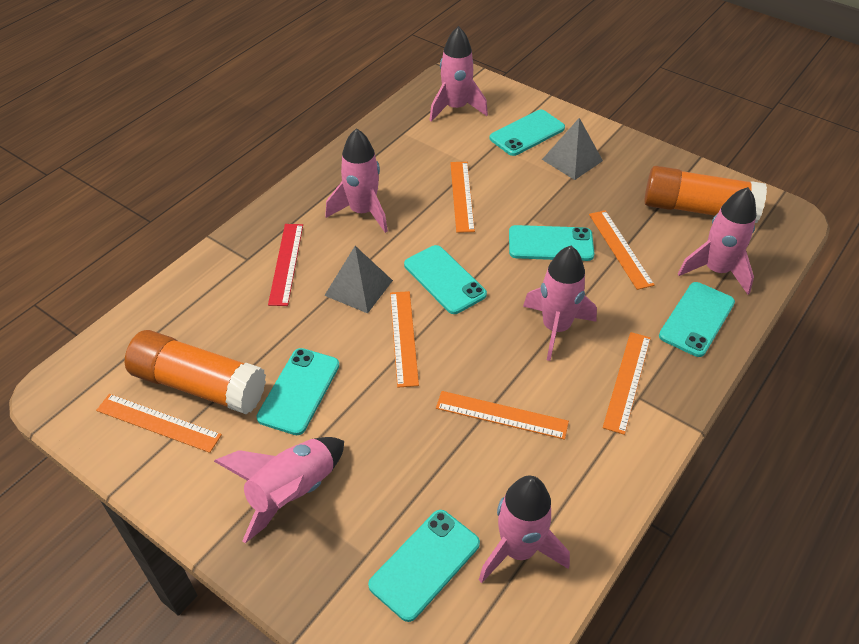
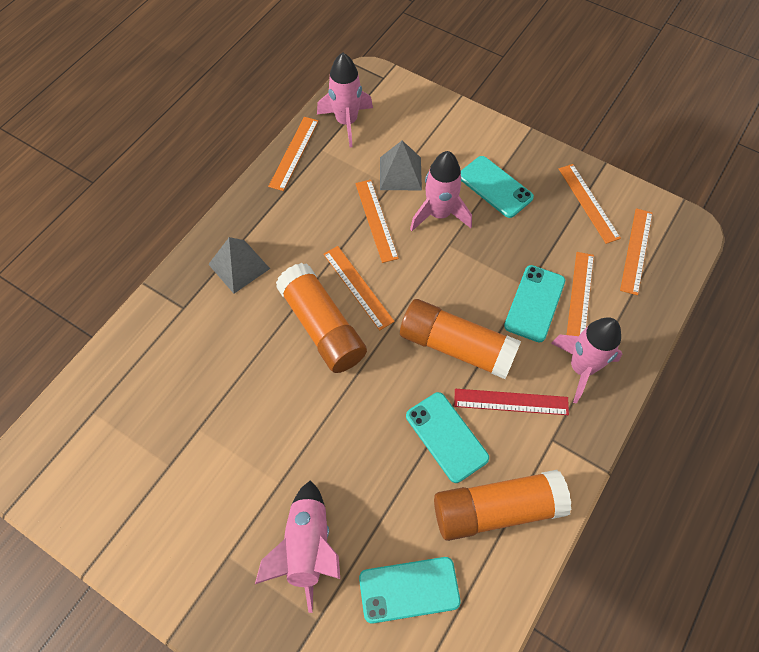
orange glue stick: [125,330,266,415] [644,166,767,223] = 2 -> [276,263,367,373] [400,299,521,379] [434,470,572,541] = 3
pink rocket: [214,437,344,543] [325,128,388,233] [430,26,488,122] [479,476,570,583] [523,246,597,361] [678,187,756,294] = 6 -> [255,481,340,613] [317,52,373,147] [410,151,472,231] [551,317,622,404] = 4
turquoise phone: [256,348,340,435] [368,510,480,622] [404,245,487,314] [490,110,565,156] [509,225,594,261] [659,282,735,357] = 6 -> [359,557,461,623] [406,392,489,483] [461,156,534,218] [504,265,565,342] = 4

